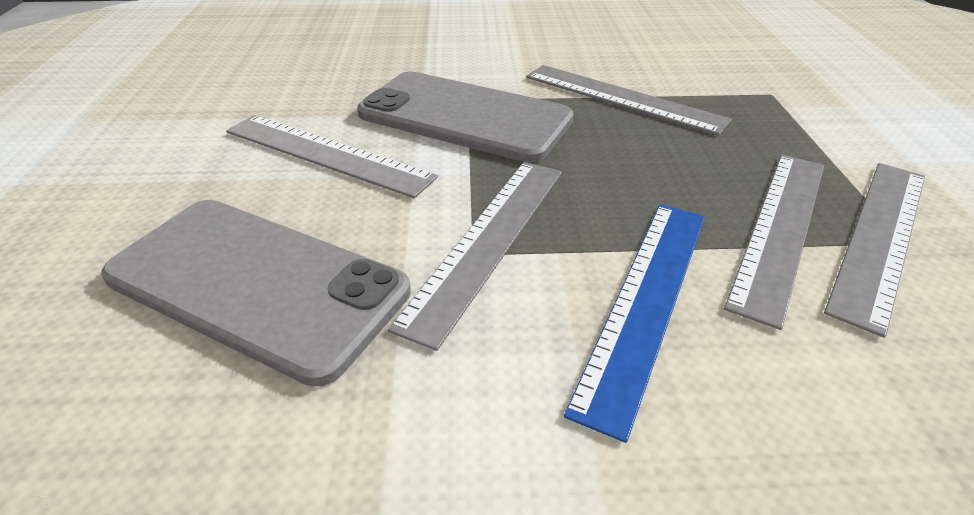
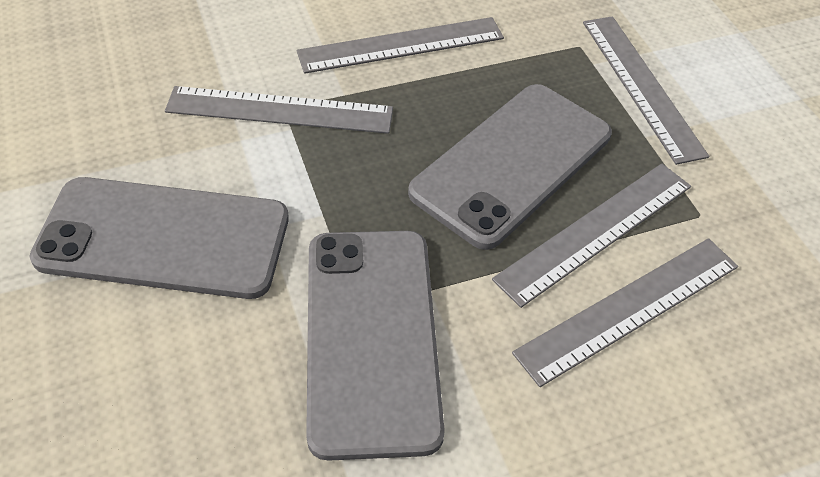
blue ruler: [564,204,705,443] = 1 -> none = 0
grey phone: [101,200,411,387] [357,72,574,163] = 2 -> [30,177,289,299] [306,231,445,461] [408,84,612,250] = 3

